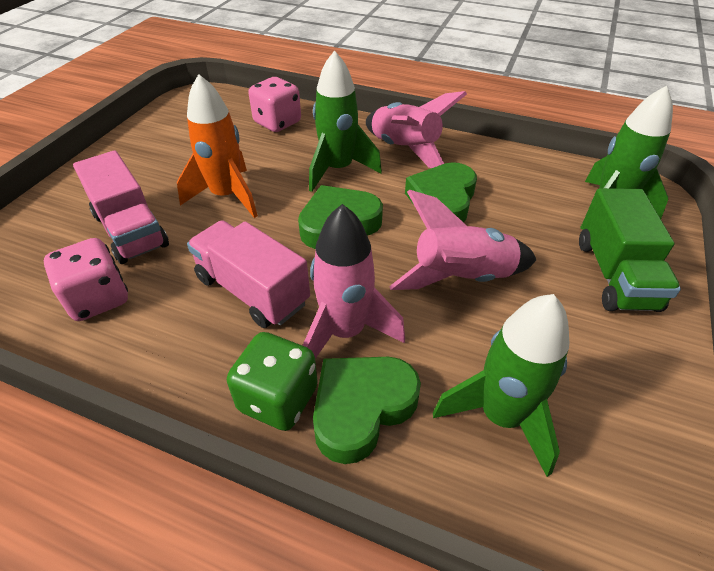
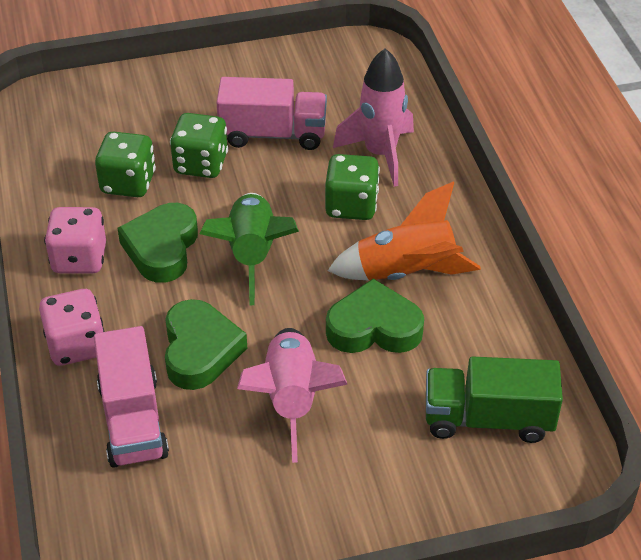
green dice: [227,332,318,431] = 1 -> [95,131,156,197] [170,113,228,178] [325,154,380,220] = 3
green rocket: [309,50,382,192] [433,294,569,477] [580,85,673,230] = 3 -> [199,193,299,305] = 1
pink rocket: [302,204,405,359] [366,91,467,168] [389,190,536,290] = 3 -> [237,328,348,463] [333,48,414,187] = 2

